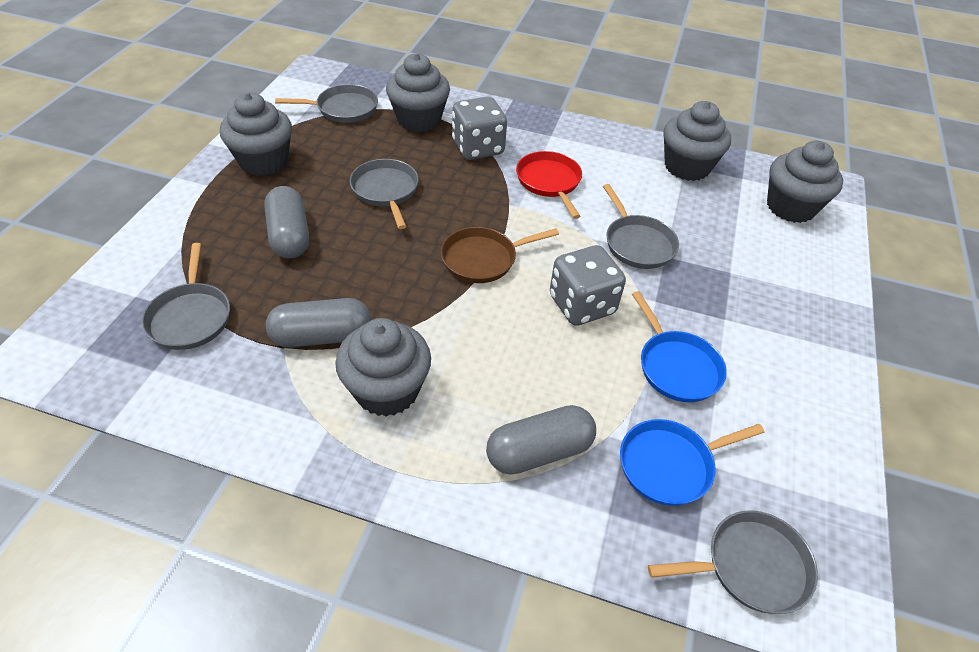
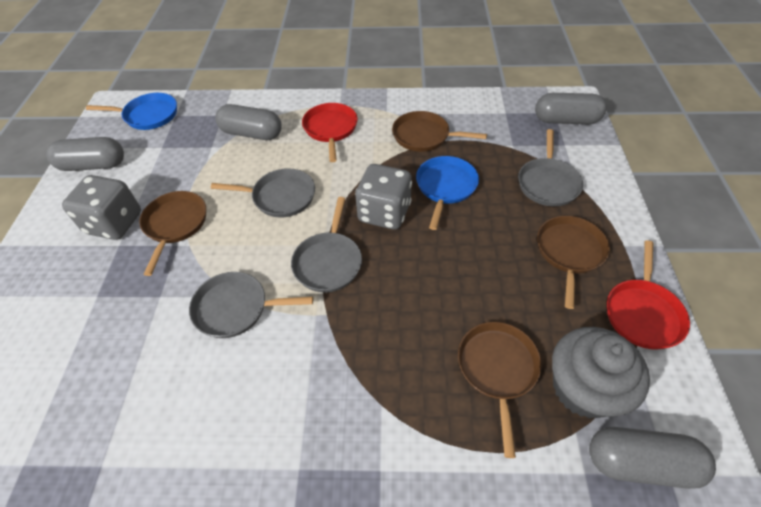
brown pan: [441,227,559,283] = 1 -> [139,191,206,276] [392,111,487,152] [458,322,542,458] [537,216,610,309] = 4
grey capsule: [264,186,309,258] [266,298,371,347] [486,405,596,475] = 3 -> [46,137,124,171] [215,104,282,140] [535,93,607,124] [589,427,716,489] = 4
grey cupcake: [220,92,292,176] [335,318,431,417] [386,53,450,132] [664,101,731,181] [767,141,843,223] = 5 -> [552,327,650,418] = 1
grey pan: [142,243,230,350] [275,84,378,123] [350,159,419,229] [603,184,679,269] [648,511,818,614] = 5 -> [189,272,313,338] [211,168,315,218] [291,197,362,292] [518,129,583,207] = 4
red pan: [516,151,582,219] = 1 -> [302,103,357,162] [607,240,690,350] = 2

